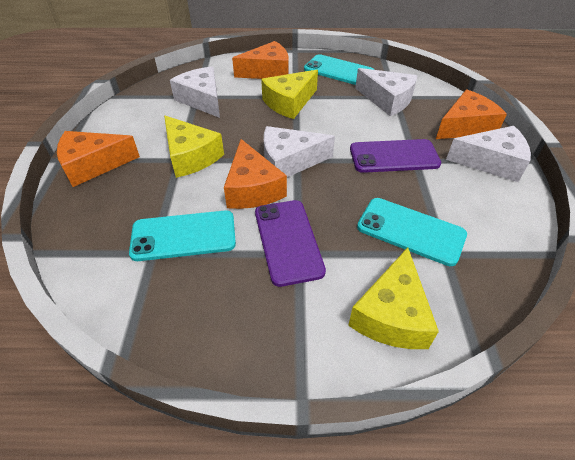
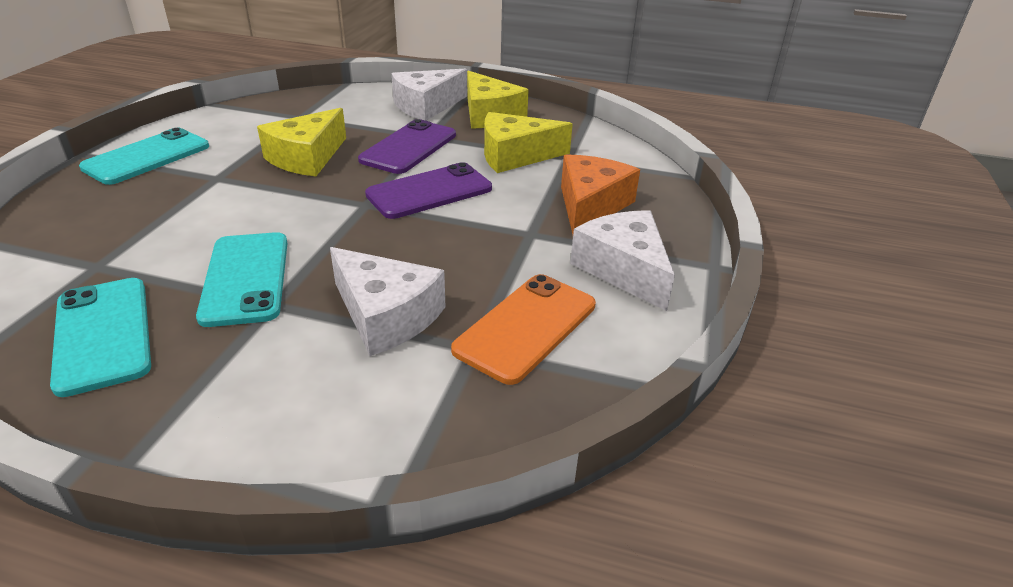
orange cheese: [57,131,140,187] [224,139,287,209] [232,41,289,79] [436,89,507,139] = 4 -> [561,154,640,234] = 1
orange phone: none = 0 -> [451,274,596,385] = 1
white cheese: [170,67,220,118] [264,126,335,177] [355,68,417,116] [446,126,531,182] = 4 -> [330,247,446,356] [392,69,467,121] [570,210,675,311] = 3

